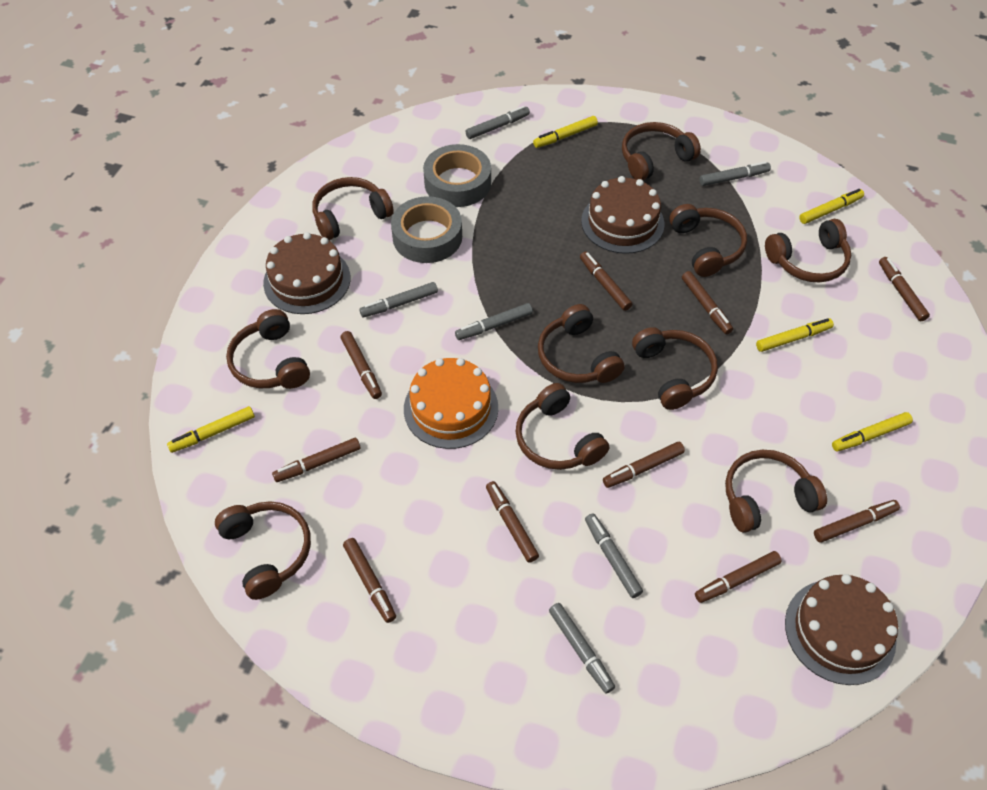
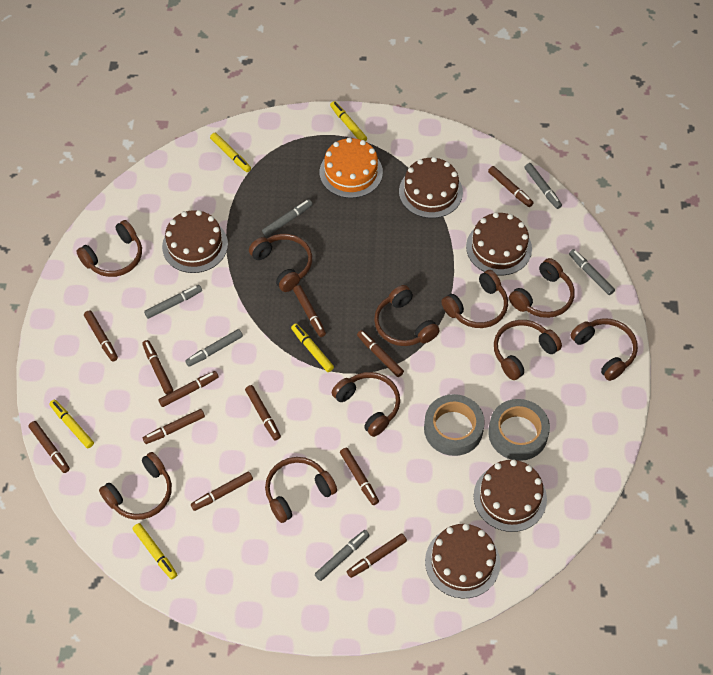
brown cake: [263,232,350,314] [581,176,664,254] [785,574,898,685] = 3 -> [162,210,228,273] [399,157,463,218] [425,524,500,598] [466,212,532,275] [474,460,547,532] = 5
brown marker: [272,438,361,482] [341,331,382,399] [343,538,396,623] [486,481,539,563] [580,251,632,311] [603,442,685,488] [682,271,733,334] [695,551,782,603] [814,500,900,543] [879,257,930,321] = 10 -> [29,421,70,473] [84,310,118,361] [142,340,173,394] [143,409,205,444] [158,371,219,407] [191,472,253,511] [245,385,281,440] [293,285,326,337] [340,447,379,505] [347,533,407,578] [357,330,404,377] [488,166,534,207] = 12

